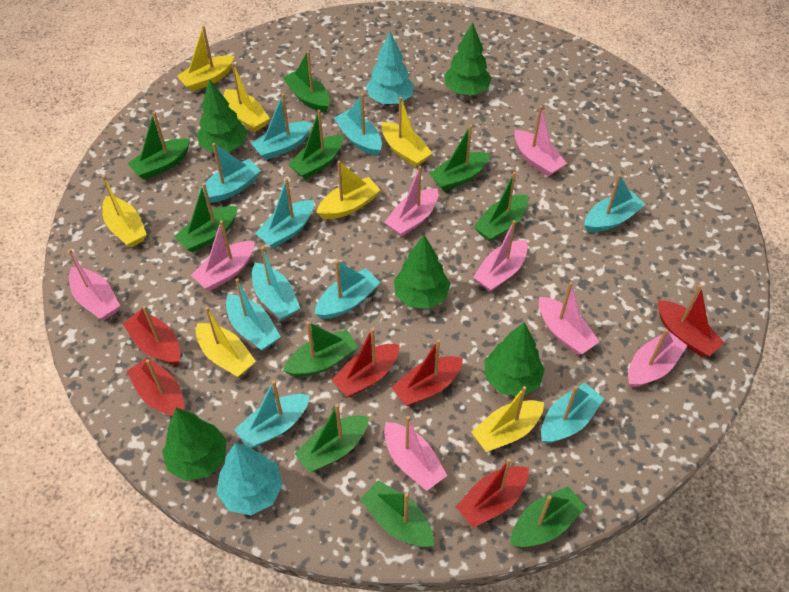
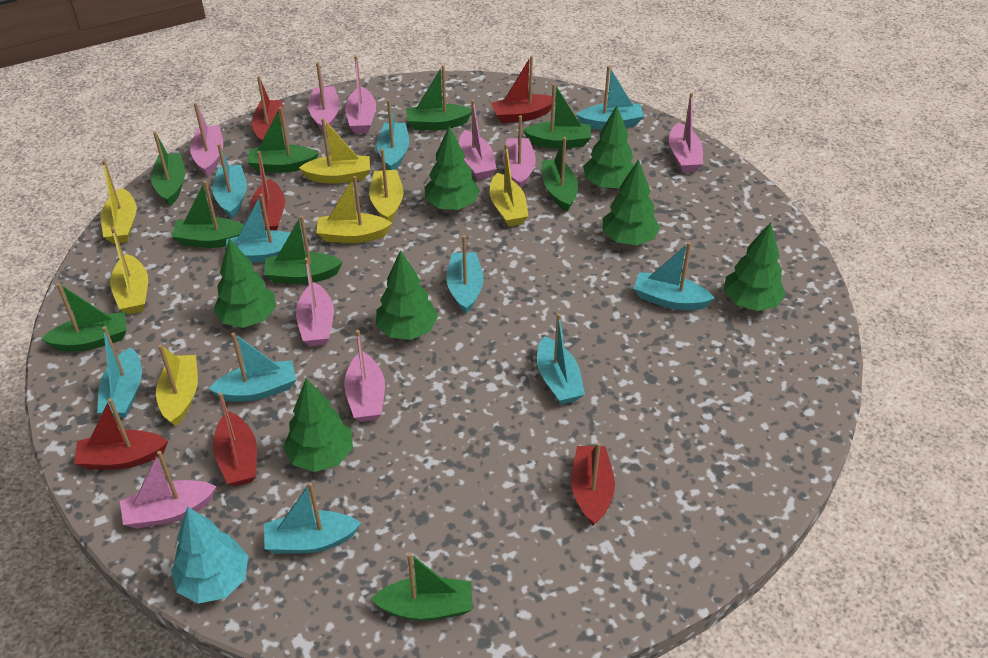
green boat: [128,112,190,180] [174,183,238,252] [283,51,330,113] [283,321,358,377] [288,110,343,179] [294,404,369,473] [360,480,434,547] [429,125,490,191] [474,172,528,242] [510,486,586,547] = 10 -> [41,283,127,351] [151,131,185,206] [171,181,244,248] [247,107,319,173] [264,215,343,284] [371,552,472,621] [406,65,472,130] [523,83,591,148] [541,137,578,212] = 9
green tree: [162,408,227,481] [197,79,247,153] [394,235,450,309] [444,23,492,95] [484,322,545,396] = 5 -> [213,238,276,328] [283,378,353,472] [376,250,438,340] [425,126,480,210] [583,106,634,189] [603,159,660,245] [724,222,786,311] = 7
pink boat: [68,249,120,320] [191,220,255,291] [384,166,438,237] [384,416,448,491] [473,220,528,292] [514,106,567,177] [539,282,600,355] [628,329,688,387] = 8 -> [120,451,217,528] [190,103,223,176] [296,258,334,346] [308,62,340,133] [344,330,385,422] [345,56,376,134] [459,100,497,180] [503,115,536,188] [669,93,703,173] = 9
turquoise tree: [216,443,283,515] [366,32,414,104] = 2 -> [171,507,248,603] = 1

